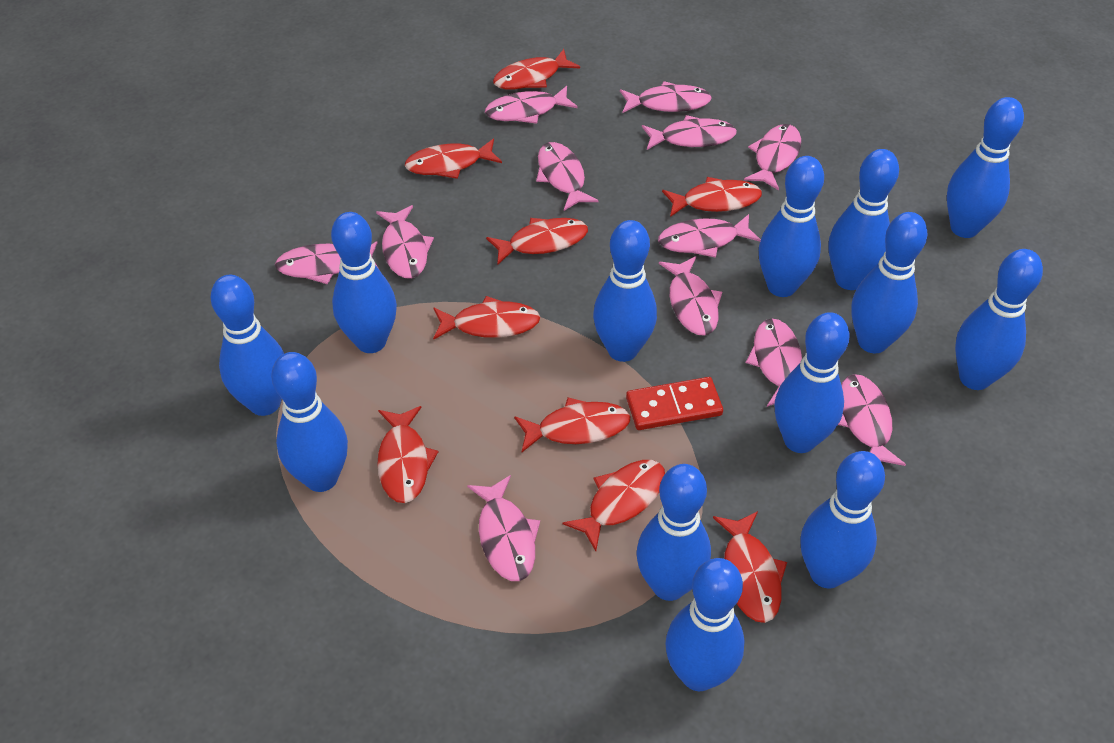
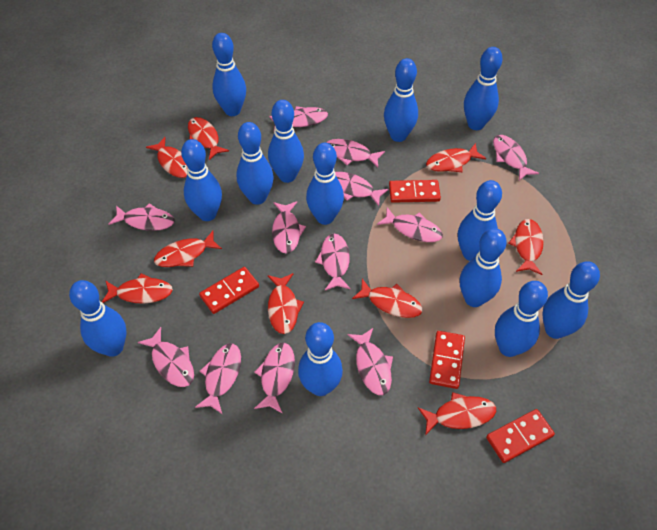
red domino: [626,377,723,430] = 1 -> [199,267,259,314] [389,180,441,203] [429,331,465,389] [486,409,555,463] = 4

